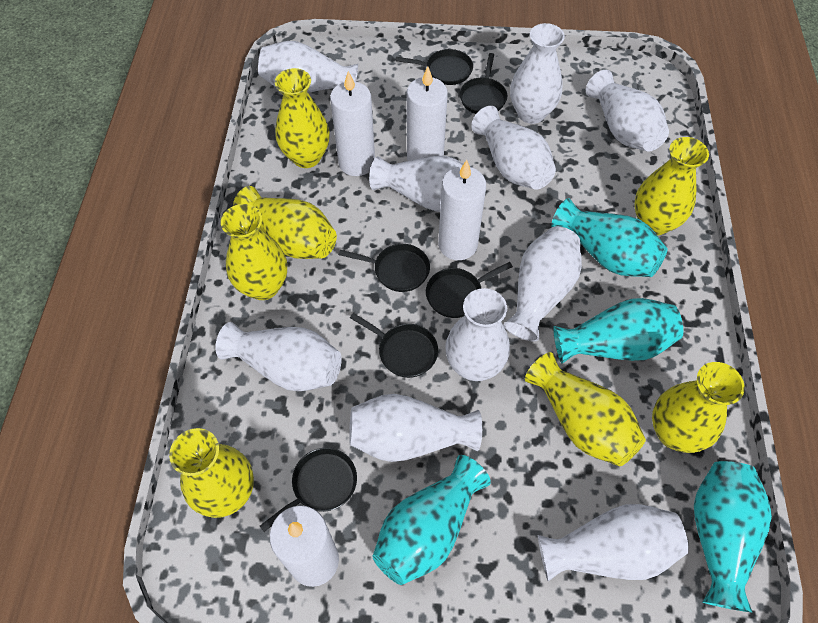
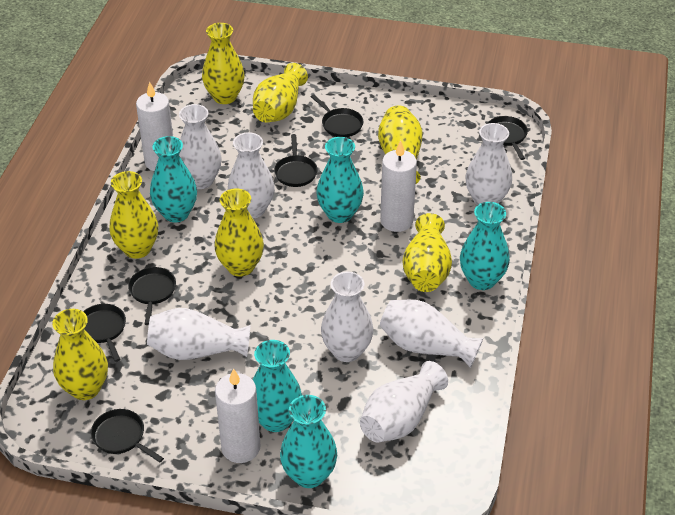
turquoise vase: [372,455,491,585] [551,198,668,277] [553,298,683,364] [694,461,772,612] = 4 -> [150,136,197,222] [253,340,302,432] [280,395,337,488] [317,137,364,223] [460,202,510,290] = 5
white candle: [269,506,339,587] [330,71,375,176] [407,67,448,161] [438,160,486,260] = 4 -> [136,81,173,171] [215,368,260,463] [380,140,417,232] = 3
white vase: [216,322,342,391] [258,41,358,92] [349,394,482,462] [369,156,463,212] [445,288,510,381] [471,106,556,190] [504,226,582,341] [510,23,565,124] [538,504,689,581] [586,70,669,151] = 10 -> [147,308,250,360] [179,104,222,189] [228,132,275,219] [321,272,373,362] [360,361,448,442] [380,300,483,368] [466,123,512,205] = 7

